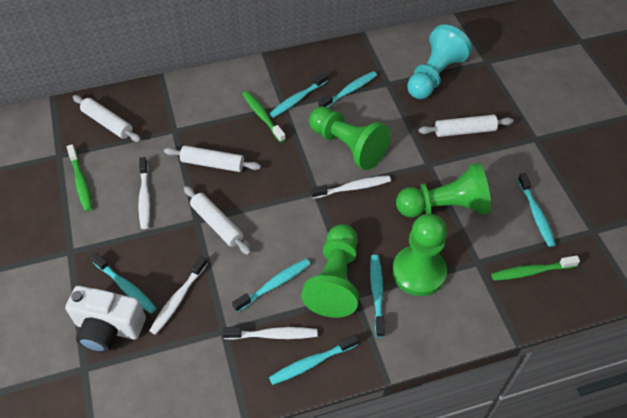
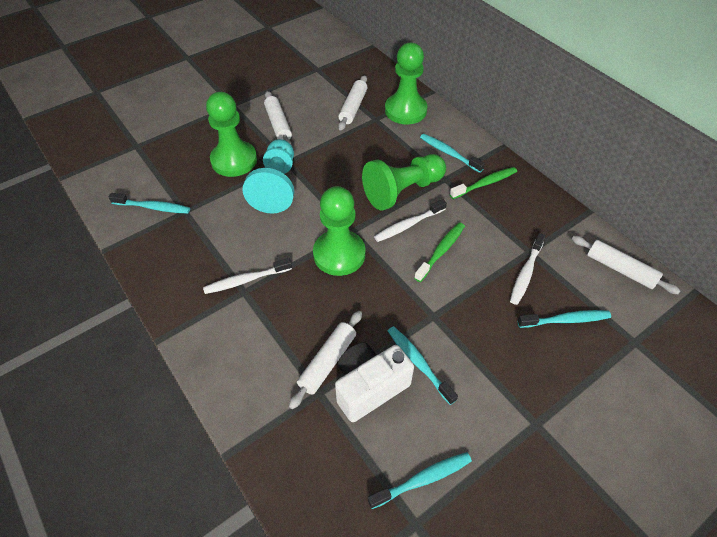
green toothbrush: [67,144,92,211] [242,91,286,143] [491,255,580,281] = 3 -> [414,222,465,282] [450,167,517,199] = 2
turquoise toothbrush: [91,253,157,314] [232,259,310,312] [269,72,328,118] [269,334,359,385] [318,71,377,107] [370,255,385,338] [517,173,556,247] = 7 -> [109,193,190,214] [368,452,472,509] [388,326,458,405] [420,134,485,173] [518,310,611,328] = 5
white toothbrush: [138,157,150,229] [149,256,207,335] [222,327,317,340] [311,175,391,199] = 4 -> [203,258,292,294] [374,199,447,242] [510,233,546,305] = 3

